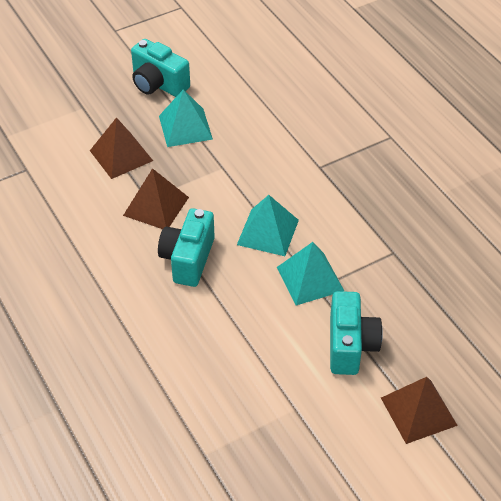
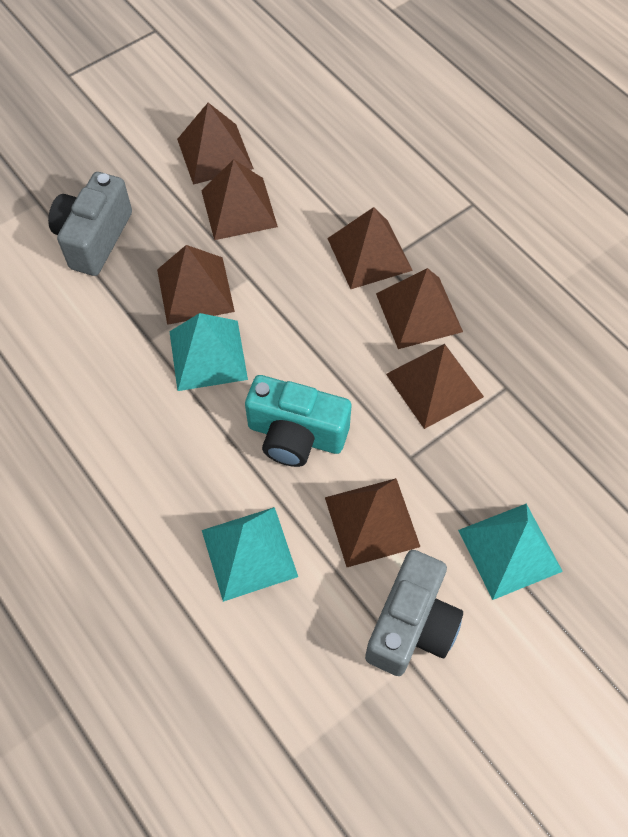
brown pyramid: [90,117,153,179] [123,168,189,229] [381,377,458,444] = 3 -> [157,245,235,325] [177,103,254,185] [201,159,278,240] [325,478,420,567] [327,207,413,289] [376,268,463,349] [386,344,484,429] = 7
grey camera: none = 0 -> [48,172,132,276] [365,550,463,676] = 2
turquoise camera: [131,39,190,97] [158,208,215,287] [330,291,383,375] = 3 -> [245,375,351,467] = 1

